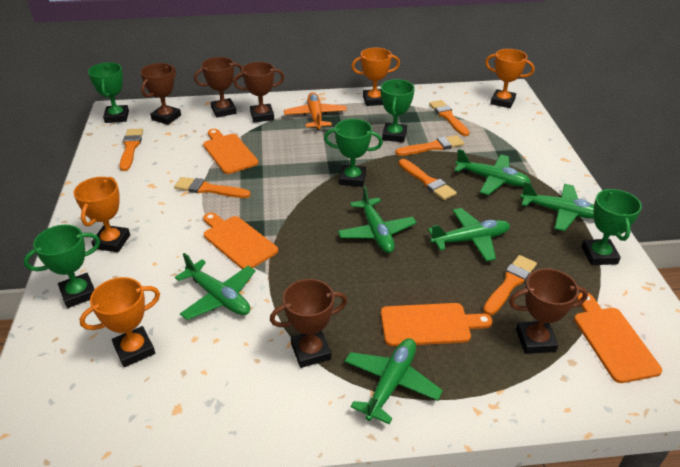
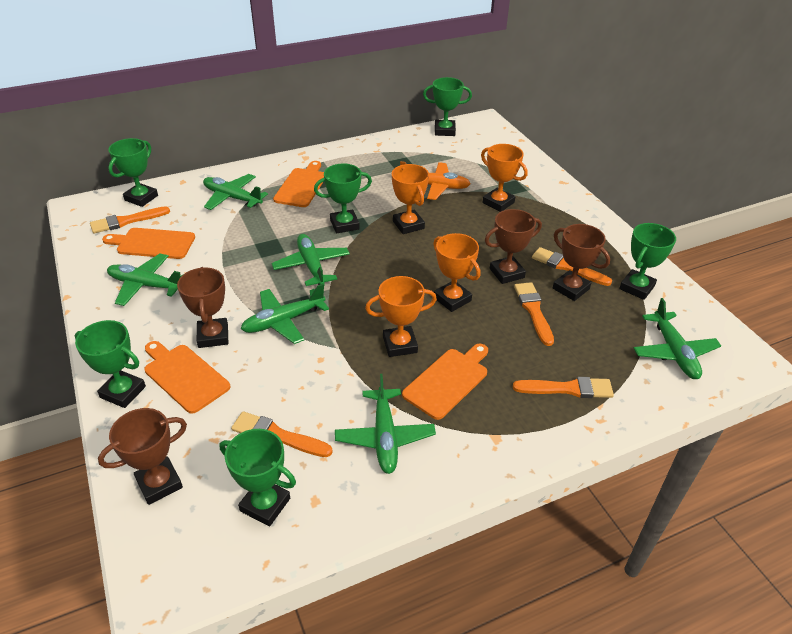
brown trophy: [140,63,181,125] [194,57,242,118] [233,62,284,123] [270,279,347,368] [509,268,588,354] = 5 -> [98,408,187,505] [177,267,228,348] [485,209,542,284] [553,224,610,301] = 4
green trophy: [23,225,100,308] [88,62,129,123] [324,119,383,187] [381,79,415,142] [582,189,642,265] = 5 -> [75,320,146,408] [108,138,158,207] [220,429,296,526] [314,163,372,233] [423,77,472,136] [619,223,676,300] = 6
orange brush: [120,128,143,171] [174,177,251,198] [395,135,464,156] [399,159,457,200] [429,100,469,136] [483,255,537,315] = 6 -> [90,206,170,233] [231,411,333,457] [513,377,614,398] [514,282,554,346] [532,247,612,286] = 5

